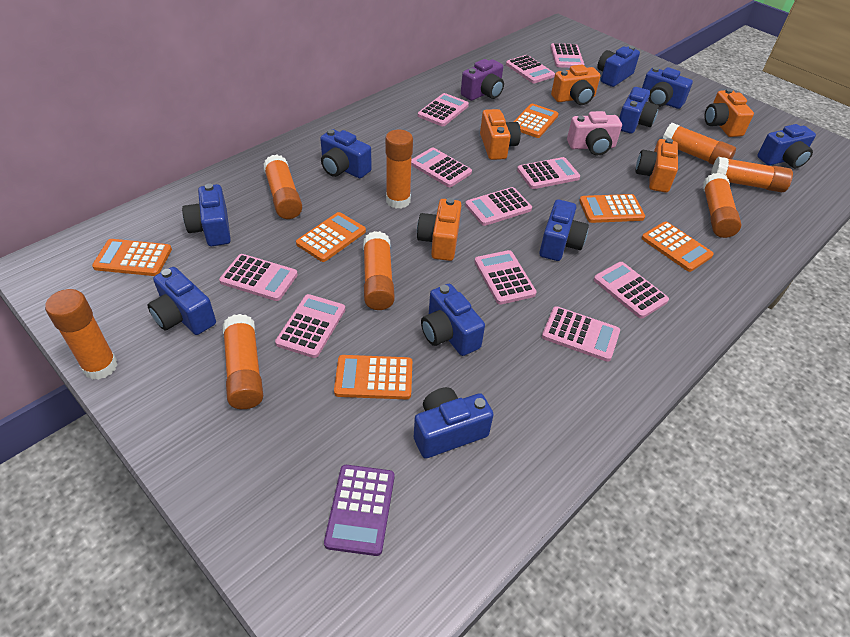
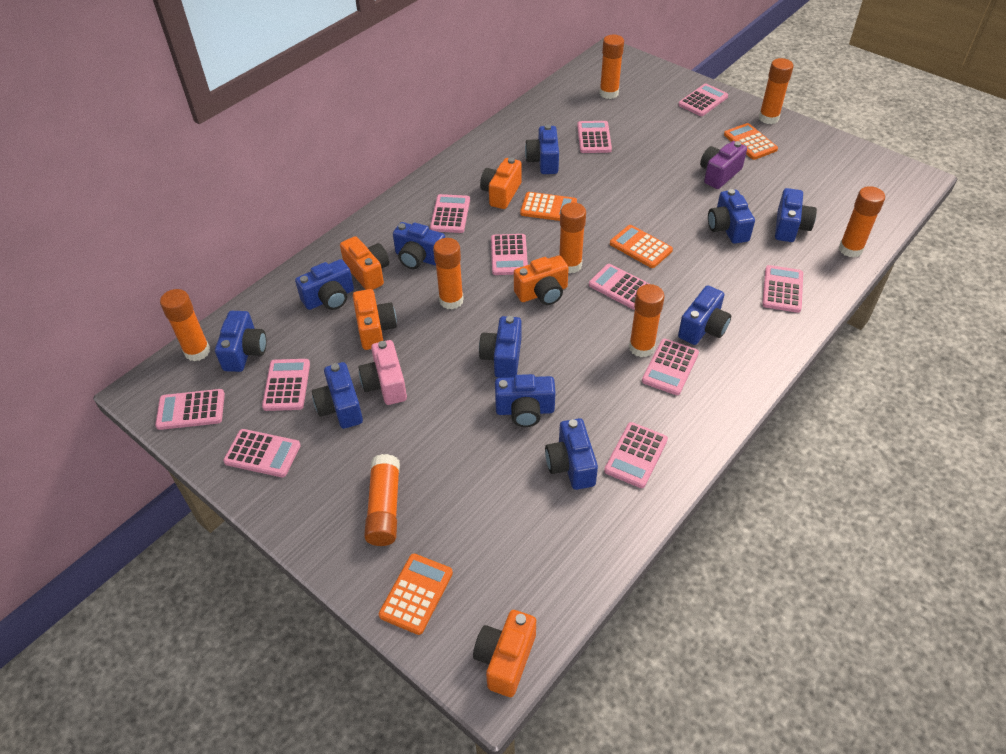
blue camera: [147,267,216,335] [182,183,231,246] [320,129,372,178] [414,387,494,459] [421,284,485,356] [539,200,589,261] [597,46,640,87] [619,87,659,134] [642,67,693,109] [757,124,816,168] = 10 -> [215,311,267,372] [295,259,354,310] [312,362,363,429] [393,222,445,269] [479,316,521,378] [495,374,555,427] [525,124,559,174] [545,418,598,490] [678,285,731,345] [708,189,755,244] [775,188,817,242] = 11
orange calculator: [92,239,172,276] [296,212,366,262] [334,355,412,399] [513,104,559,138] [579,194,645,223] [642,222,714,272] = 6 -> [379,554,453,635] [520,192,577,221] [610,225,673,268] [724,123,778,160] = 4
purple calculator: [324,465,394,556] = 1 -> none = 0

